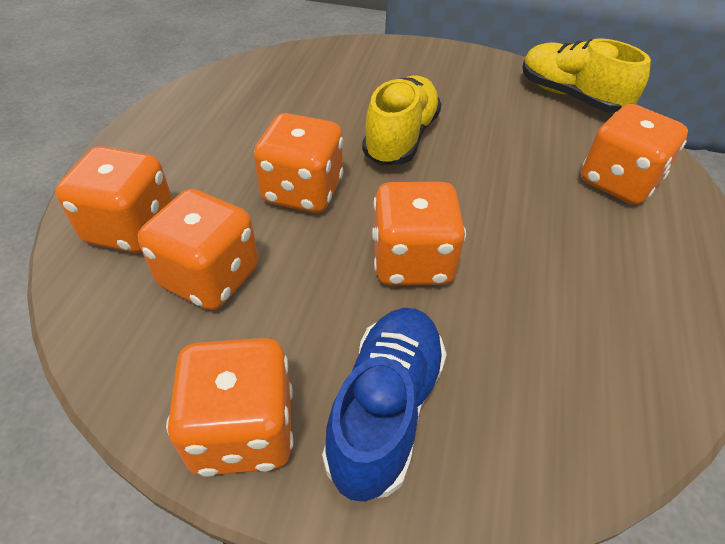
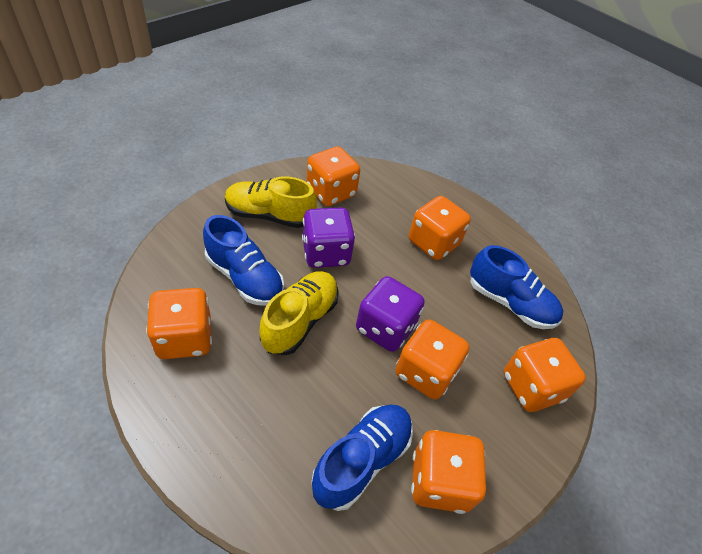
blue shoe: [322,308,447,502] = 1 -> [203,215,284,306] [311,404,413,511] [470,245,563,329] = 3
purple dice: none = 0 -> [302,208,356,268] [356,276,425,352] = 2

